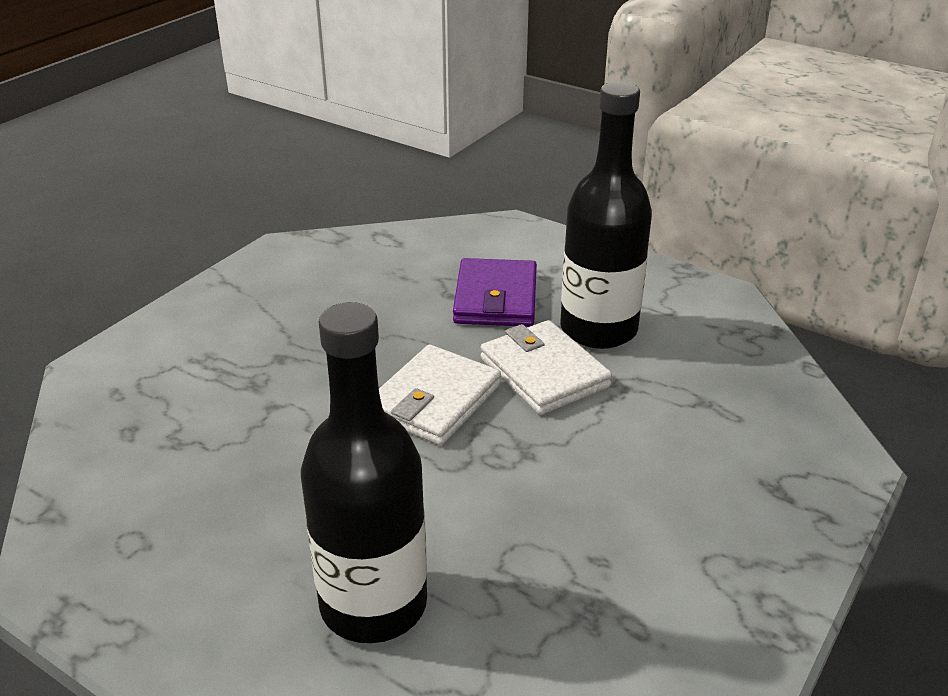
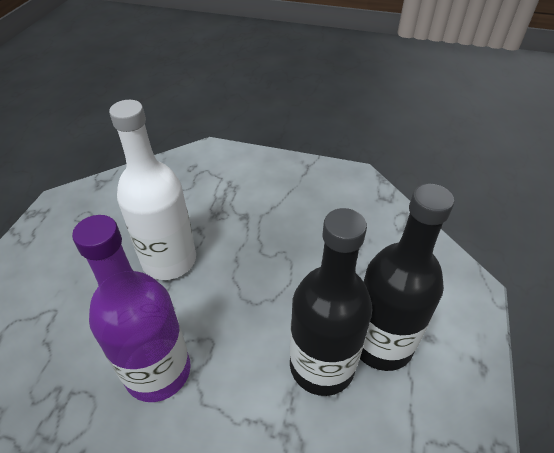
purple bottle: none = 0 -> [72,215,191,402] = 1
purple wallet: [453,258,537,327] = 1 -> none = 0
white bottle: none = 0 -> [109,100,196,280] = 1
white wallet: [379,344,501,445] [480,320,612,415] = 2 -> none = 0

